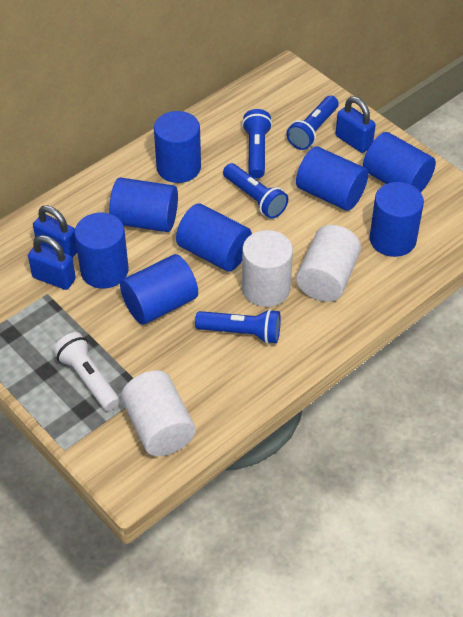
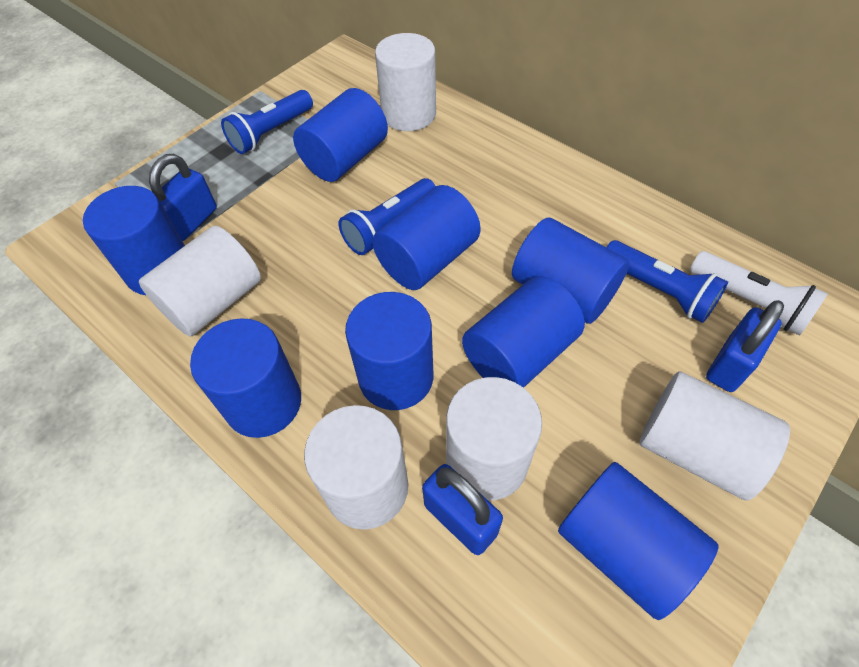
blue flashlight: [195,309,281,344] [223,163,288,219] [242,109,272,179] [286,96,339,150] = 4 -> [221,90,313,154] [338,178,436,255] [606,240,728,323] = 3
white cylinder: [121,370,196,456] [242,230,293,307] [296,225,361,302] = 3 -> [139,226,261,337] [304,405,408,530] [375,33,436,131] [446,377,542,501] [640,371,790,501] = 5

